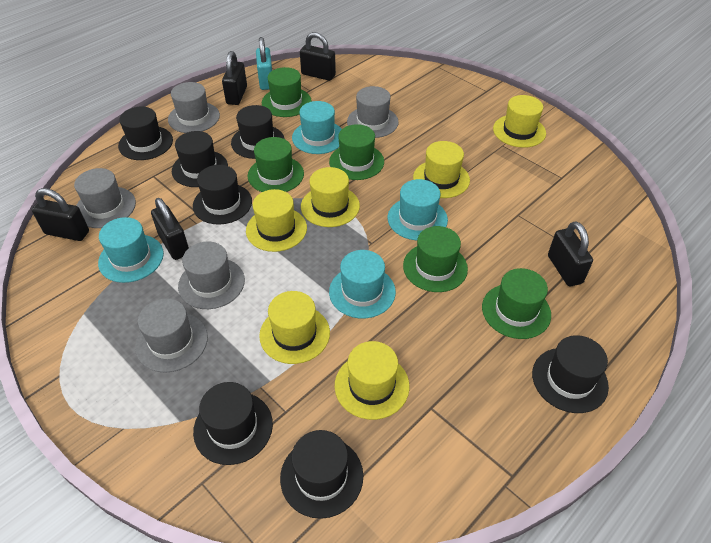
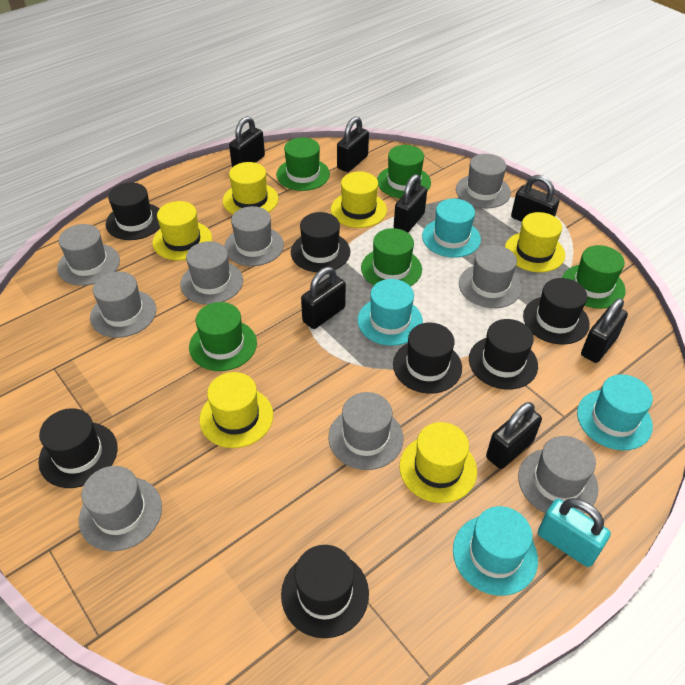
black padlock: [32,188,89,241] [151,198,189,260] [222,51,247,105] [300,32,336,81] [548,221,593,286] = 5 -> [229,116,265,167] [301,267,346,329] [337,116,369,172] [394,174,427,232] [486,402,542,469] [511,175,559,222] [581,298,628,363] = 7
grey hat: [74,168,136,228] [135,298,208,372] [168,82,220,133] [178,242,245,309] [347,86,399,138] = 5 -> [57,224,120,286] [79,466,162,551] [90,271,156,338] [180,241,243,305] [224,206,284,266] [328,392,403,470] [456,154,511,208] [459,245,522,308] [518,436,598,514] = 9

